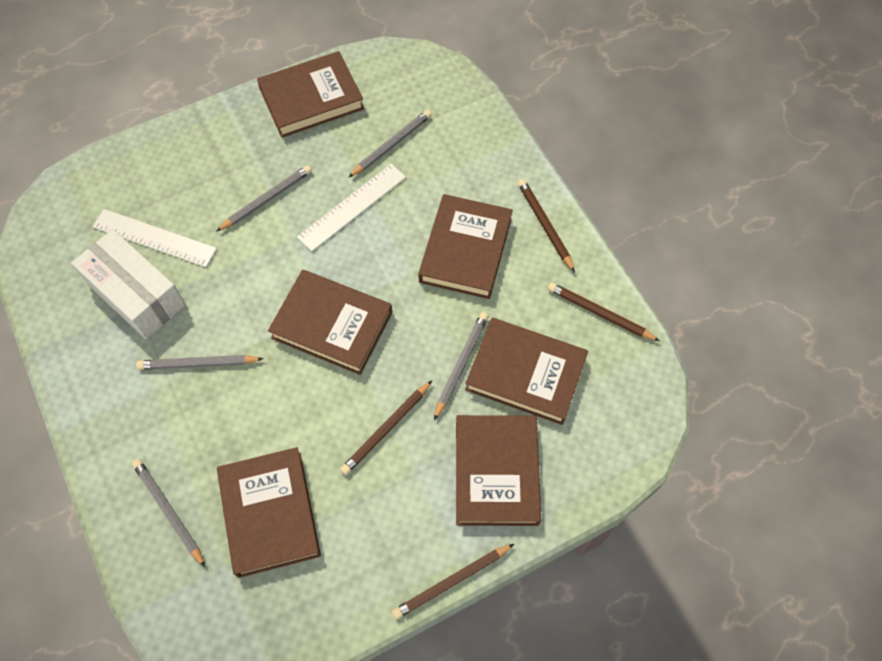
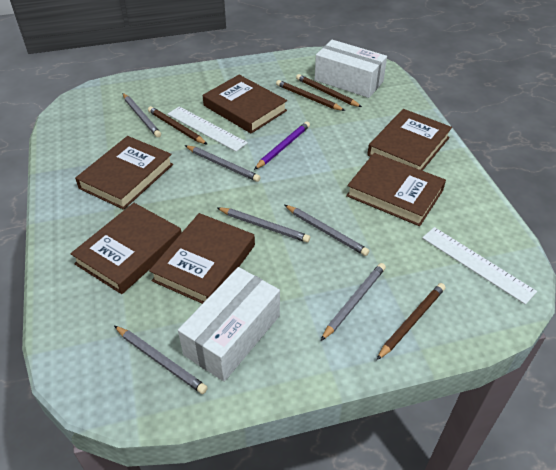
grey pencil: [132,459,205,567] [136,355,264,370] [216,165,312,232] [348,110,432,178] [434,312,488,420] = 5 -> [114,326,208,394] [123,93,161,137] [185,145,260,182] [217,207,310,242] [285,205,369,256] [321,263,386,341] = 6
purple pencil: none = 0 -> [254,121,310,170] = 1
white box: [71,229,186,339] = 1 -> [178,267,280,382] [315,40,387,98] = 2

